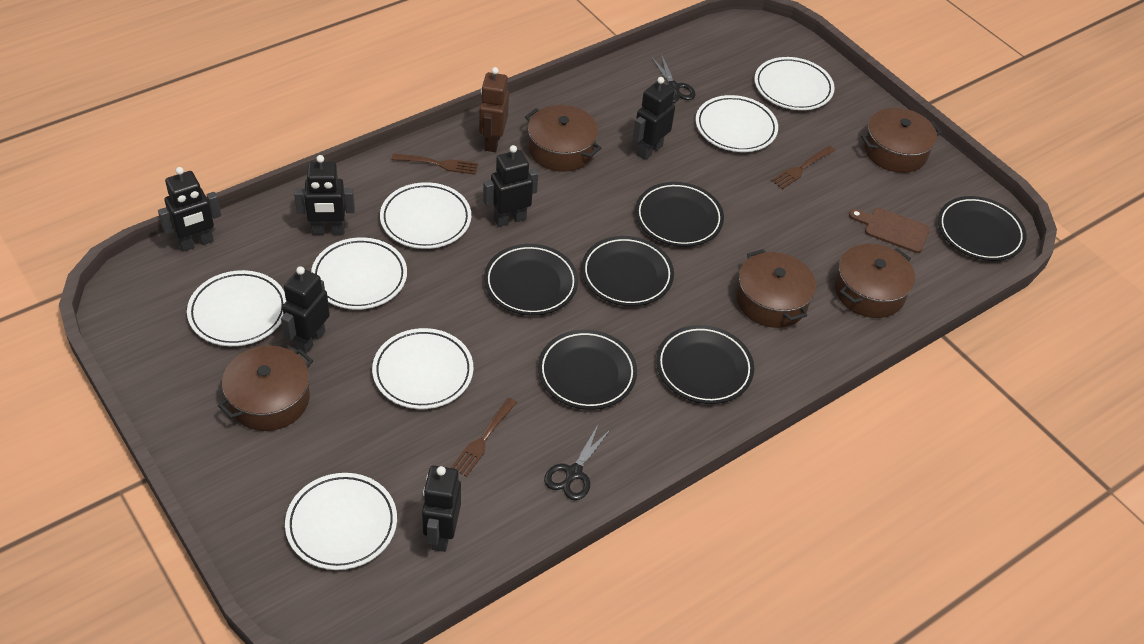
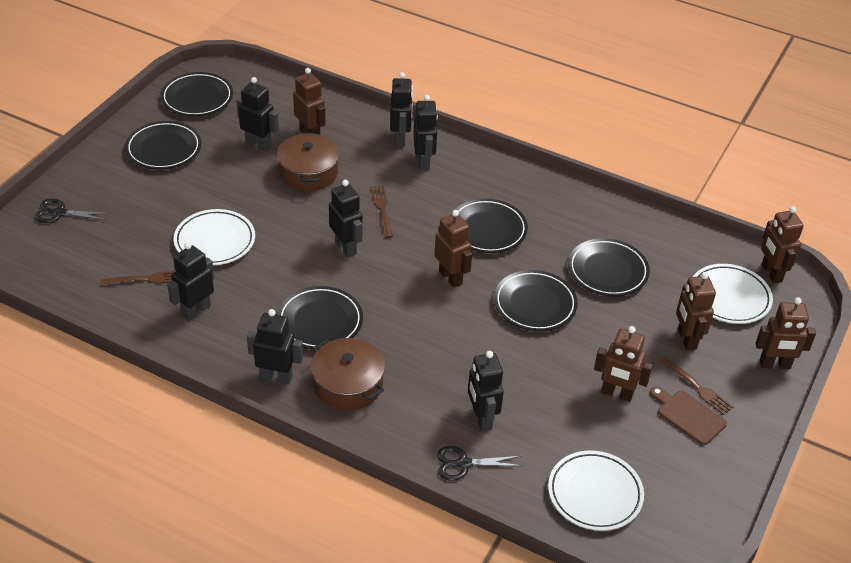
black robot: [158,167,221,252] [281,266,330,354] [294,155,355,235] [422,466,461,552] [483,145,538,227] [633,77,675,160] = 6 -> [167,242,214,321] [236,77,279,151] [247,309,303,384] [329,180,363,257] [390,72,413,147] [413,95,438,170] [468,351,504,431] = 7
brown pot: [218,346,313,431] [525,105,601,172] [736,249,816,328] [835,244,915,318] [861,108,942,173] = 5 -> [277,132,340,191] [311,338,385,411] = 2
brown robot: [479,67,509,152] = 1 -> [293,68,326,135] [434,210,472,288] [594,326,653,402] [676,272,716,351] [756,297,816,369] [761,206,804,283] = 6
white plate: [187,270,287,346] [285,473,397,570] [311,237,407,310] [372,328,473,409] [380,182,471,249] [696,95,778,152] [754,57,835,110] = 7 -> [174,209,255,265] [548,450,644,531] [693,264,773,324] = 3

